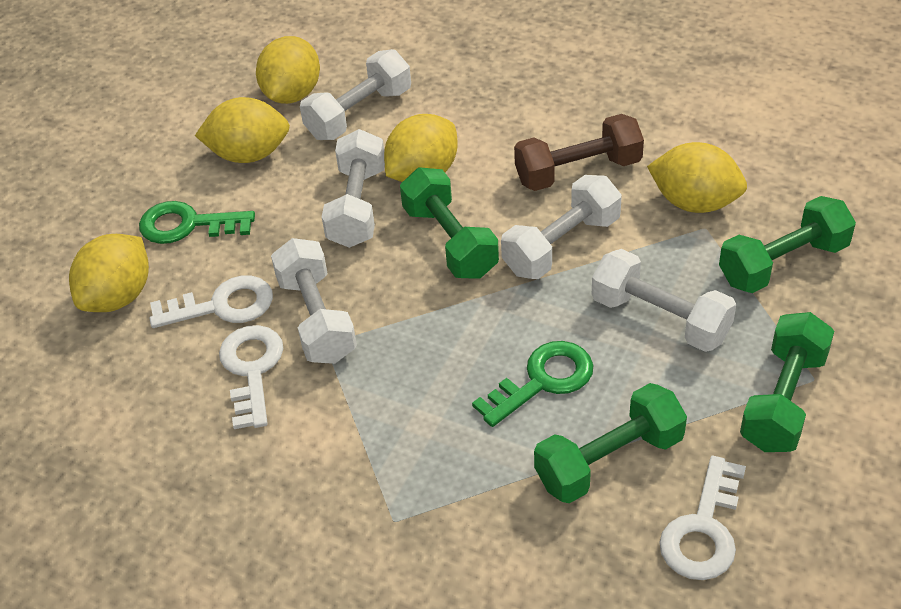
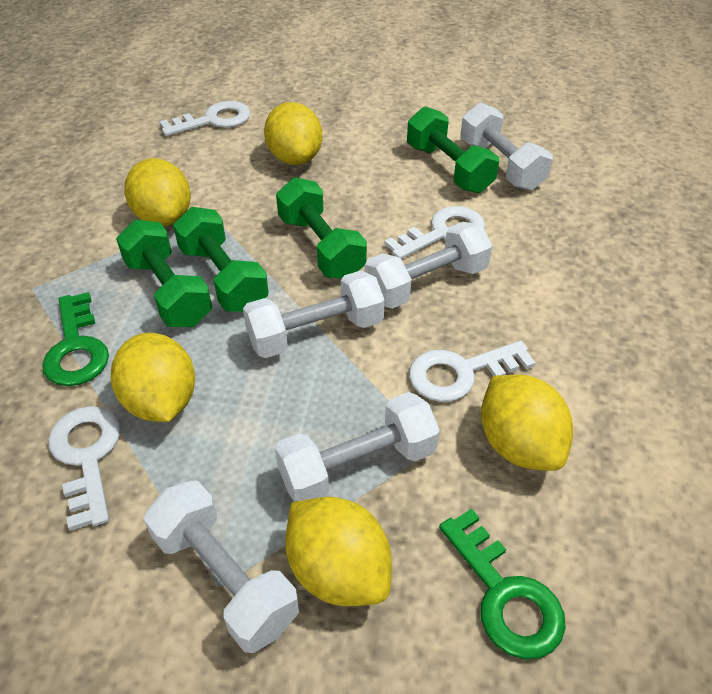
brown dumbbell: [514,114,644,191] = 1 -> none = 0
white key: [150,276,273,328] [219,325,283,429] [659,456,746,580] = 3 -> [48,406,121,531] [159,101,250,136] [384,206,485,259] [409,341,536,402] = 4

